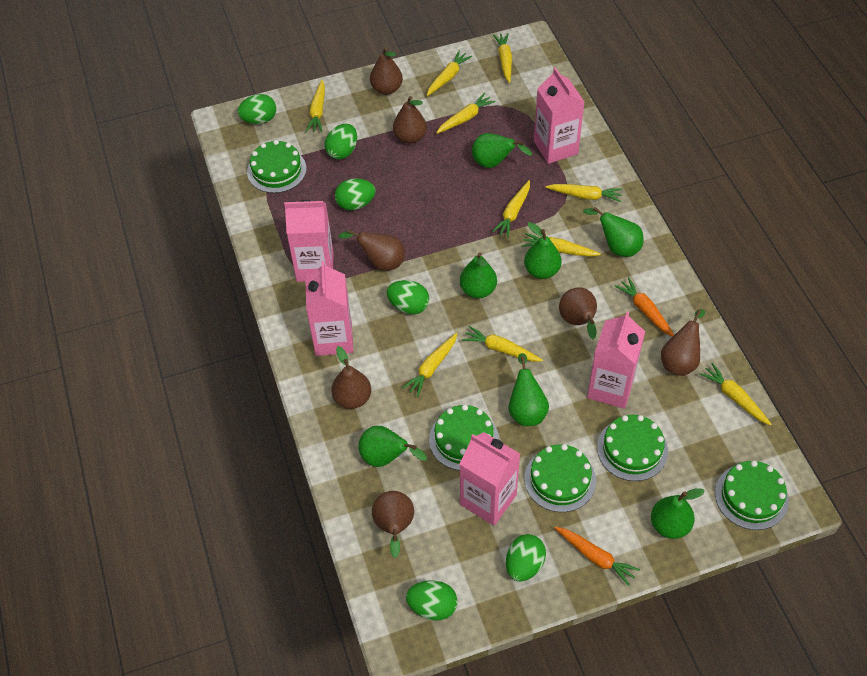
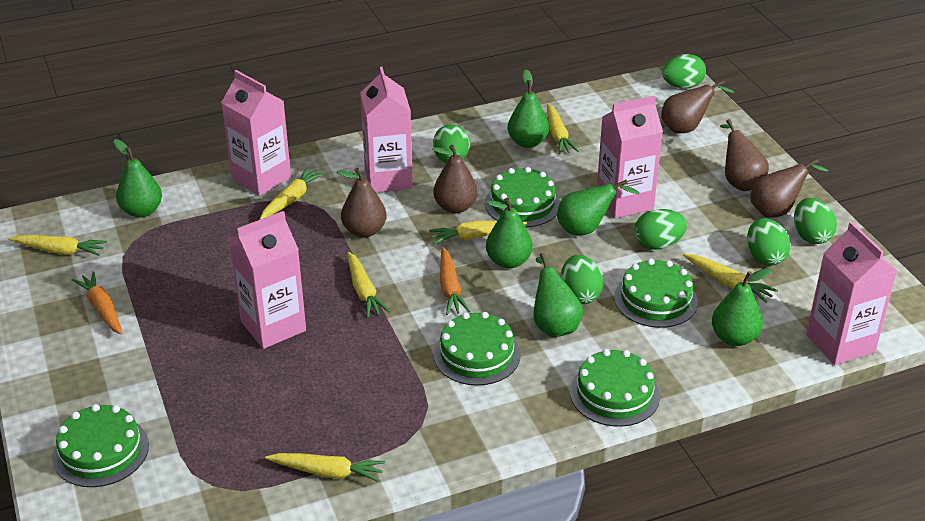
brown pear: [331,346,371,409] [338,229,405,271] [370,47,403,95] [372,491,414,558] [393,96,427,144] [559,287,597,339] [661,309,705,376] = 7 -> [337,168,387,237] [432,144,478,213] [661,80,734,133] [720,119,769,191] [750,158,828,217] = 5
green pear: [358,426,427,467] [460,252,497,298] [472,133,532,168] [509,353,549,426] [524,222,561,279] [583,207,643,257] [651,488,705,539] = 7 -> [113,139,162,218] [486,198,533,269] [508,69,549,148] [533,253,583,337] [557,180,640,235] [712,268,772,346] = 6
yellow carrot: [306,80,325,132] [402,333,458,397] [426,50,472,96] [436,93,495,134] [462,326,543,362] [492,180,530,238] [493,33,512,83] [521,233,601,257] [546,184,623,202] [700,363,772,425] = 10 -> [8,235,107,256] [260,167,325,219] [265,453,385,482] [347,252,390,318] [429,221,527,244] [547,103,579,154] [683,254,778,303] = 7

